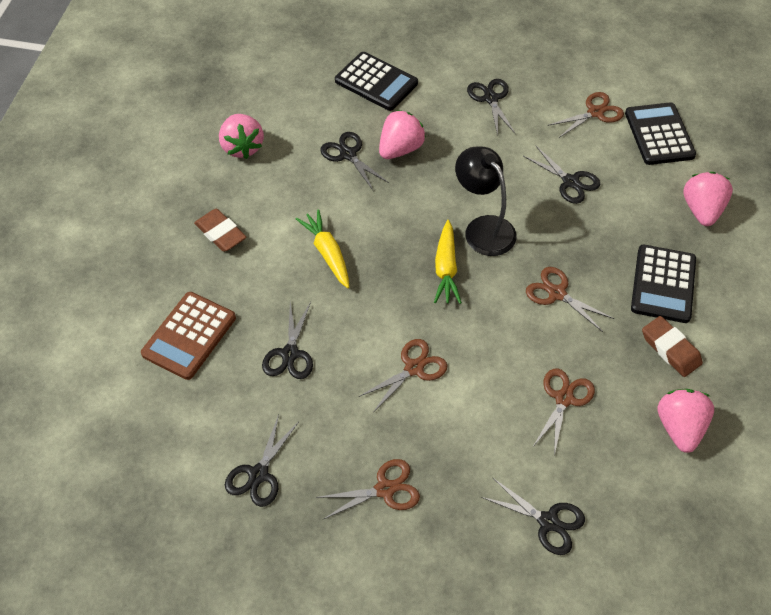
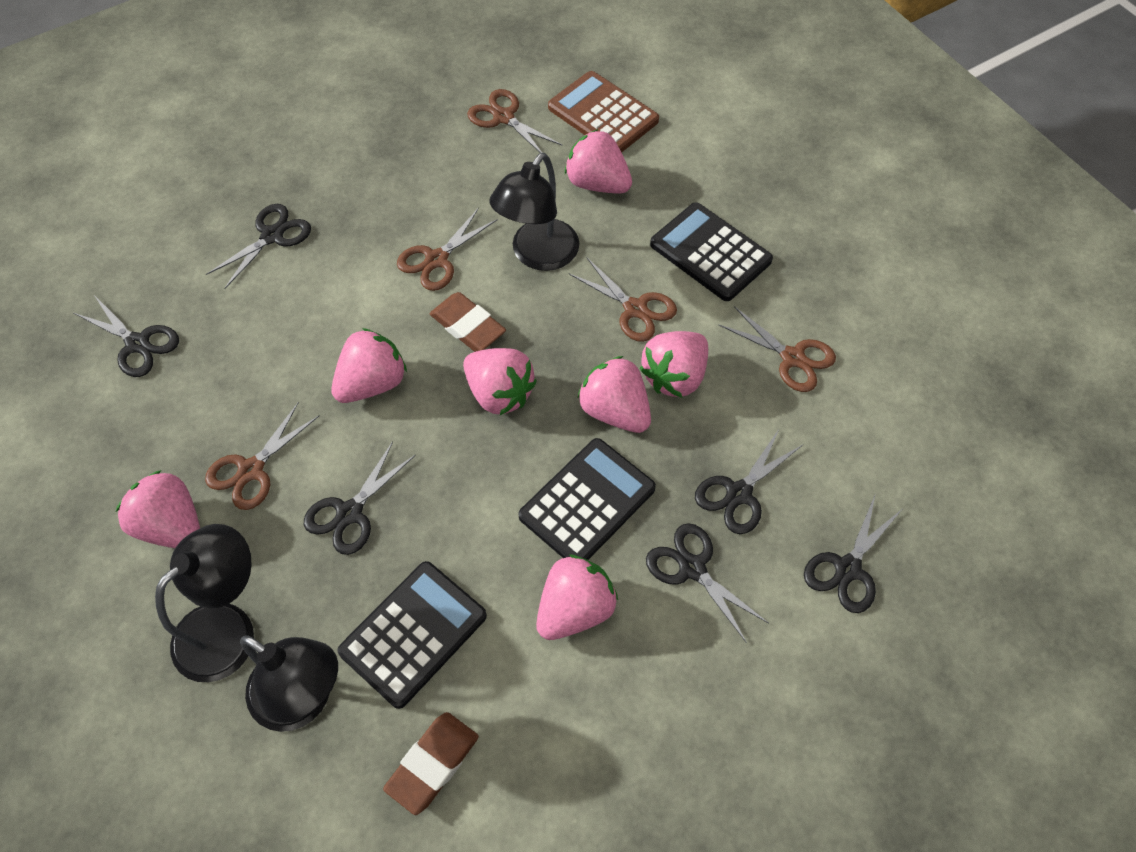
black lamp: [455,146,517,256] = 1 -> [155,524,254,682] [240,636,338,732] [490,153,579,271] = 3
pink strawberry: [219,114,264,159] [379,110,426,159] [657,389,714,453] [683,172,733,226] = 4 -> [116,470,200,548] [331,328,407,403] [463,348,537,415] [536,554,618,640] [565,129,632,193] [578,356,651,433] [639,331,708,398] = 7
yellow carrot: [296,209,349,288] [434,220,462,304] = 2 -> none = 0

